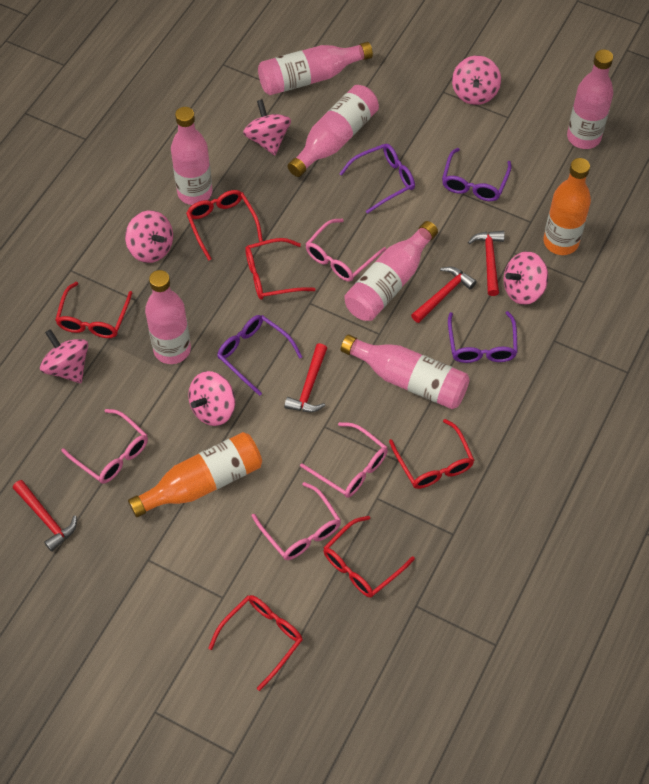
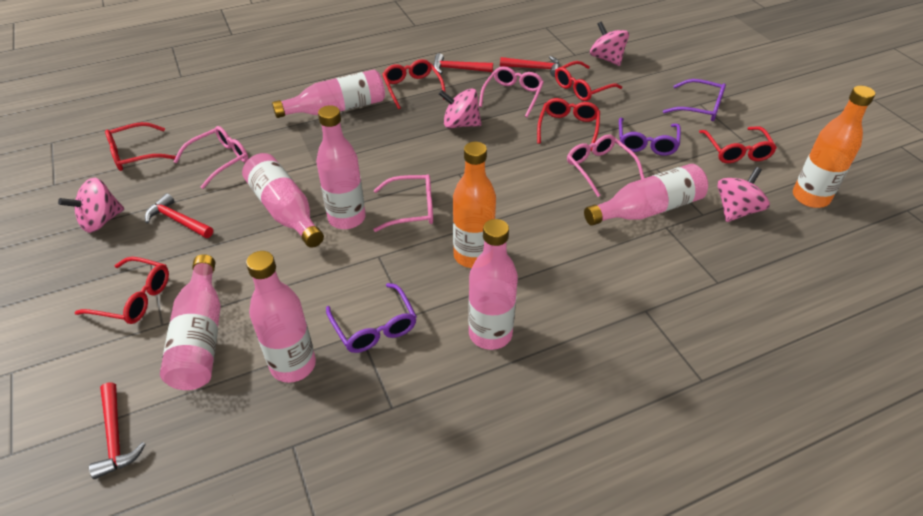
pink spinning top: [40,329,88,383] [125,210,173,263] [188,371,235,426] [243,99,291,155] [452,56,501,105] [503,251,548,305] = 6 -> [58,178,124,233] [439,89,481,128] [590,21,629,66] [717,167,770,222] = 4
purple glasses: [217,315,302,396] [339,144,415,214] [442,148,512,201] [448,311,518,363] = 4 -> [326,283,417,353] [619,118,681,156] [663,79,726,121] = 3

